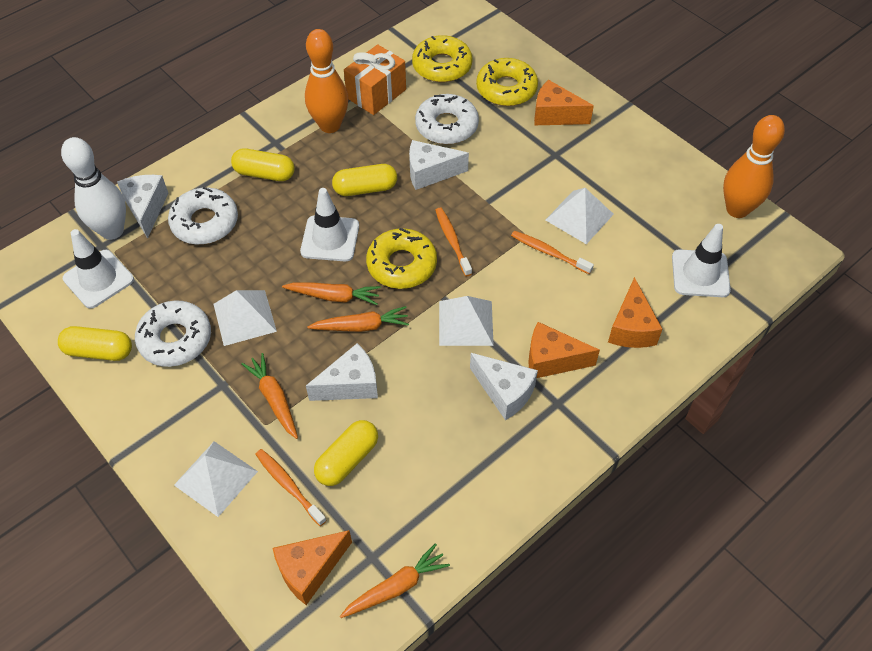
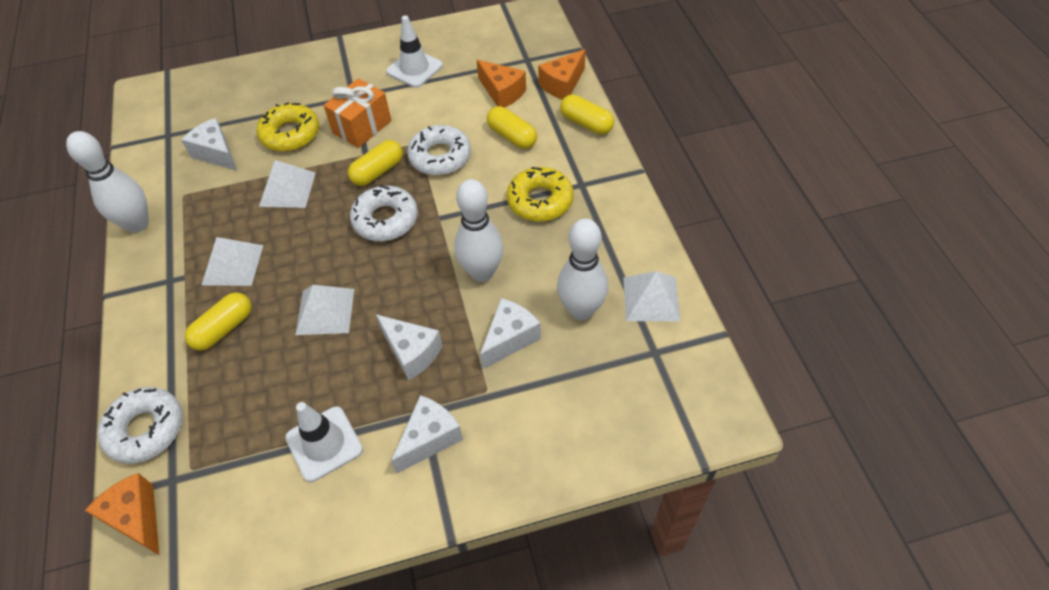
orange bowling pin: [305,29,348,133] [723,115,785,218] = 2 -> none = 0
orange carrot: [241,353,298,439] [282,282,381,305] [307,306,409,332] [340,543,450,618] = 4 -> none = 0
orange cheese: [273,530,352,605] [528,322,600,378] [534,80,594,125] [608,277,663,348] = 4 -> [85,473,159,555] [476,60,526,108] [538,49,586,100] = 3
orange toothbrush: [255,449,327,526] [435,208,472,276] [511,231,594,274] = 3 -> none = 0
white bowling pin: [61,137,126,240] = 1 -> [66,131,149,233] [454,179,504,282] [557,218,608,320] = 3
white traffic cone: [63,229,134,309] [300,188,359,261] [672,224,731,297] = 3 -> [285,402,363,482] [386,15,443,88] = 2
yellow donut: [366,228,437,289] [412,35,472,82] [476,58,538,106] = 3 -> [257,102,319,152] [507,167,574,222] = 2

